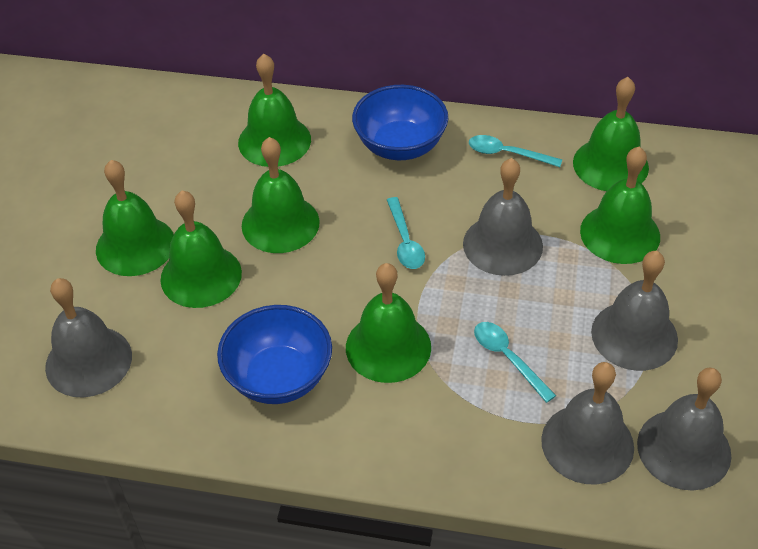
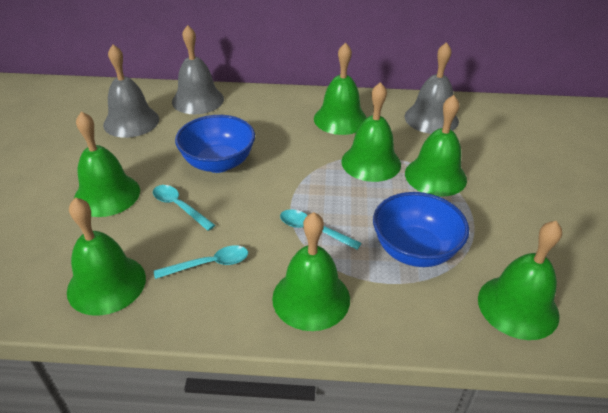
grey bell: [45,278,132,398] [463,158,543,276] [541,362,634,485] [591,251,678,371] [637,368,732,491] = 5 -> [103,45,159,138] [172,25,224,114] [405,42,459,134] = 3

